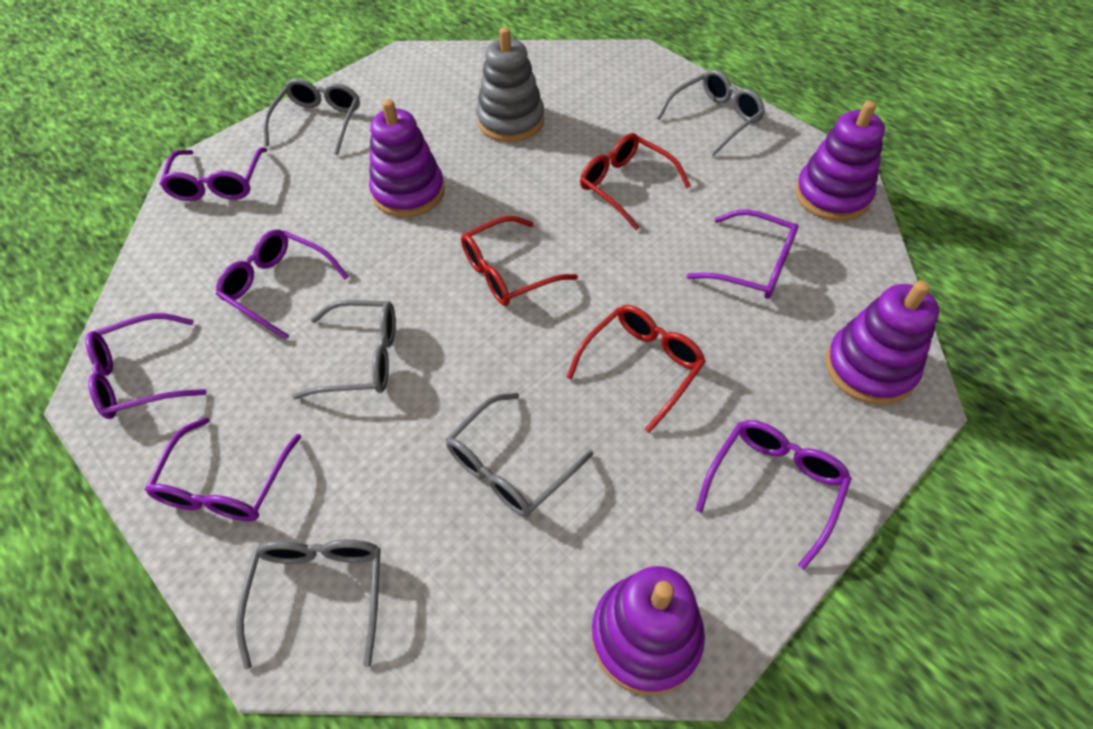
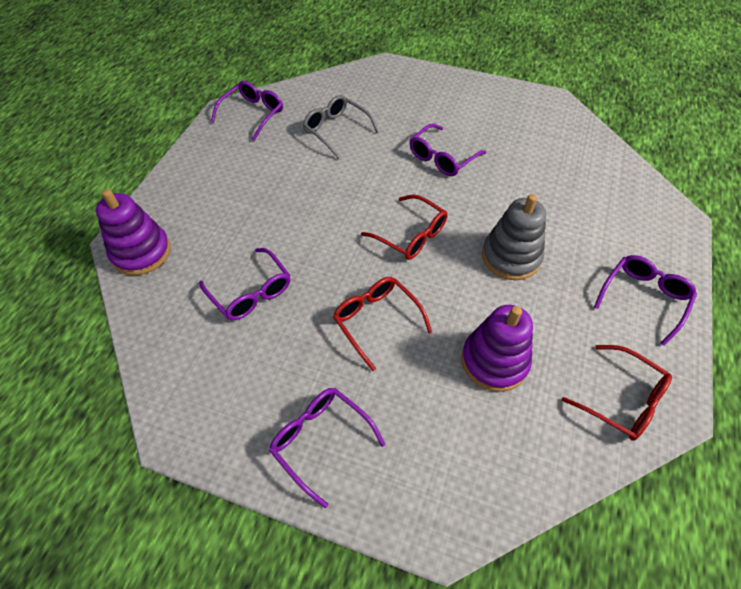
grey glasses: [236,539,381,669] [264,79,360,155] [292,300,396,399] [446,393,593,517] [656,69,765,156] = 5 -> [303,95,379,159] = 1
purple glasses: [86,313,207,419] [145,417,301,522] [159,147,267,201] [216,230,349,340] [686,210,799,299] [696,420,852,569] = 6 -> [199,248,290,320] [211,81,283,141] [269,388,385,508] [409,124,486,176] [594,255,697,346] = 5
purple stacking toy: [369,99,445,217] [592,566,705,695] [795,101,885,221] [825,281,939,405] = 4 -> [96,189,171,275] [461,305,533,392] = 2

